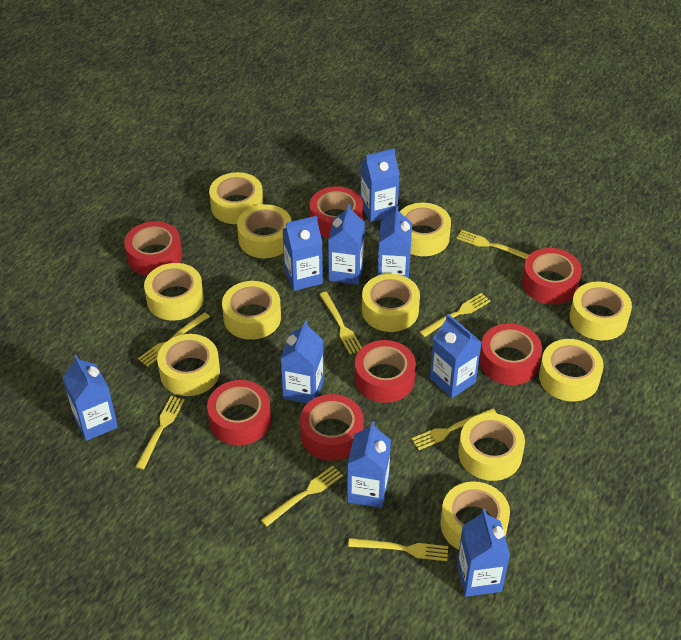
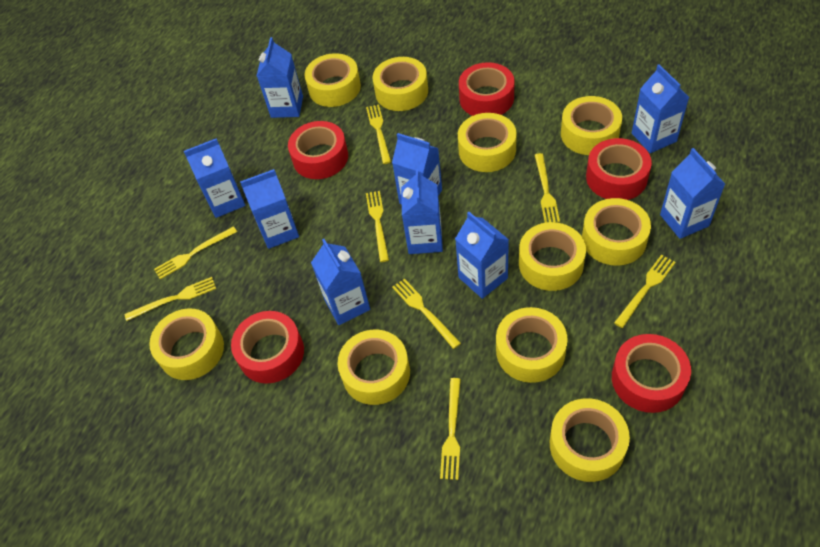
red tape: [124,221,182,276] [207,380,271,445] [300,394,364,461] [310,186,363,238] [355,340,416,403] [480,323,542,385] [522,248,582,305] = 7 -> [231,311,304,384] [288,121,348,179] [459,62,514,116] [586,138,652,200] [612,334,691,413] = 5
yellow tape: [144,263,204,321] [157,334,220,396] [209,172,263,224] [222,281,281,340] [237,204,292,258] [362,274,420,332] [400,203,451,256] [441,482,510,550] [458,413,525,481] [539,339,604,401] [570,282,632,340] = 11 -> [149,309,224,380] [305,53,361,107] [338,330,410,405] [372,57,428,111] [458,113,517,172] [496,307,568,383] [519,222,586,291] [550,398,630,482] [561,96,622,155] [582,198,651,266] = 10

